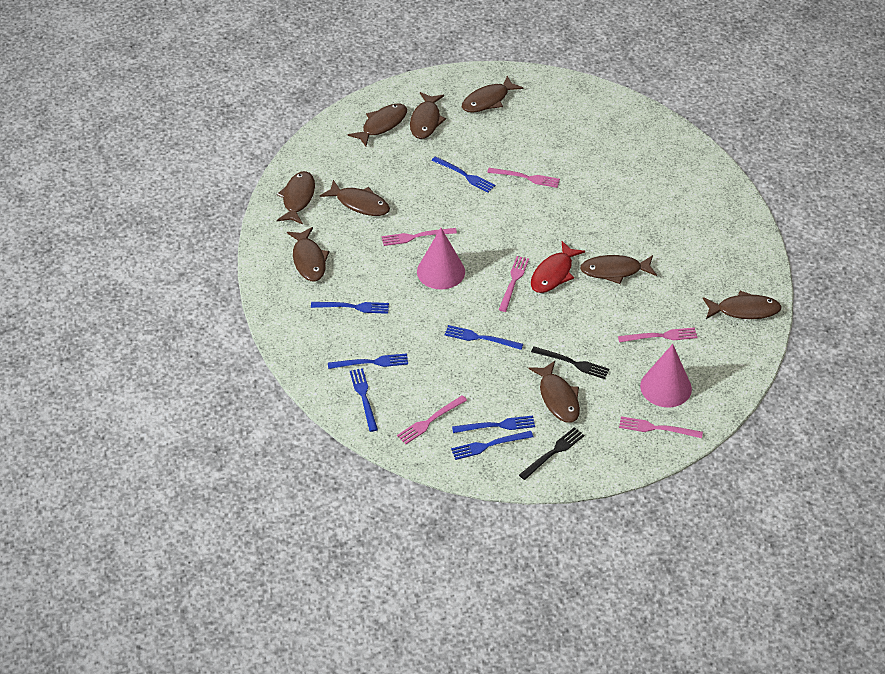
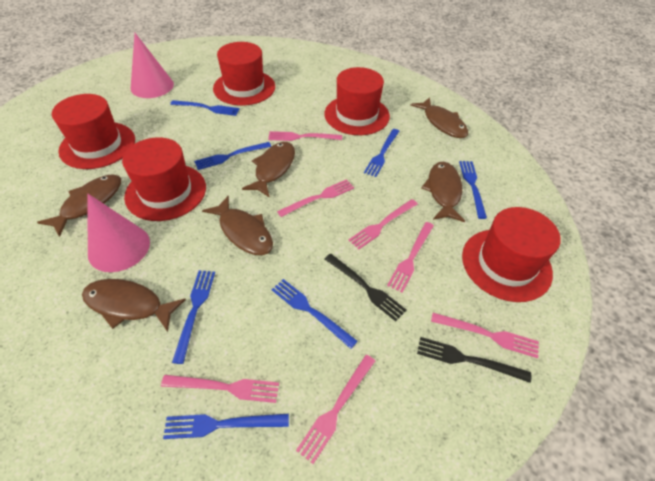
brown fish: [277,171,315,224] [287,227,330,281] [320,180,390,216] [348,104,407,146] [410,92,446,139] [462,76,524,113] [528,361,580,423] [580,255,657,284] [703,291,782,319] = 9 -> [37,174,121,237] [82,279,186,332] [202,196,273,255] [242,142,295,198] [410,97,468,138] [421,161,465,222] = 6
pink fork: [382,228,457,246] [397,395,467,444] [487,168,560,188] [499,256,529,312] [618,327,698,342] [619,416,703,438] = 6 -> [161,375,279,403] [268,131,342,141] [277,179,354,217] [296,355,375,464] [349,199,418,249] [387,222,434,293] [431,313,539,358] = 7
red fish: [531,241,585,293] = 1 -> none = 0
red hat: none = 0 -> [52,94,135,169] [122,137,206,221] [213,42,275,106] [325,67,390,135] [462,207,561,302] = 5

